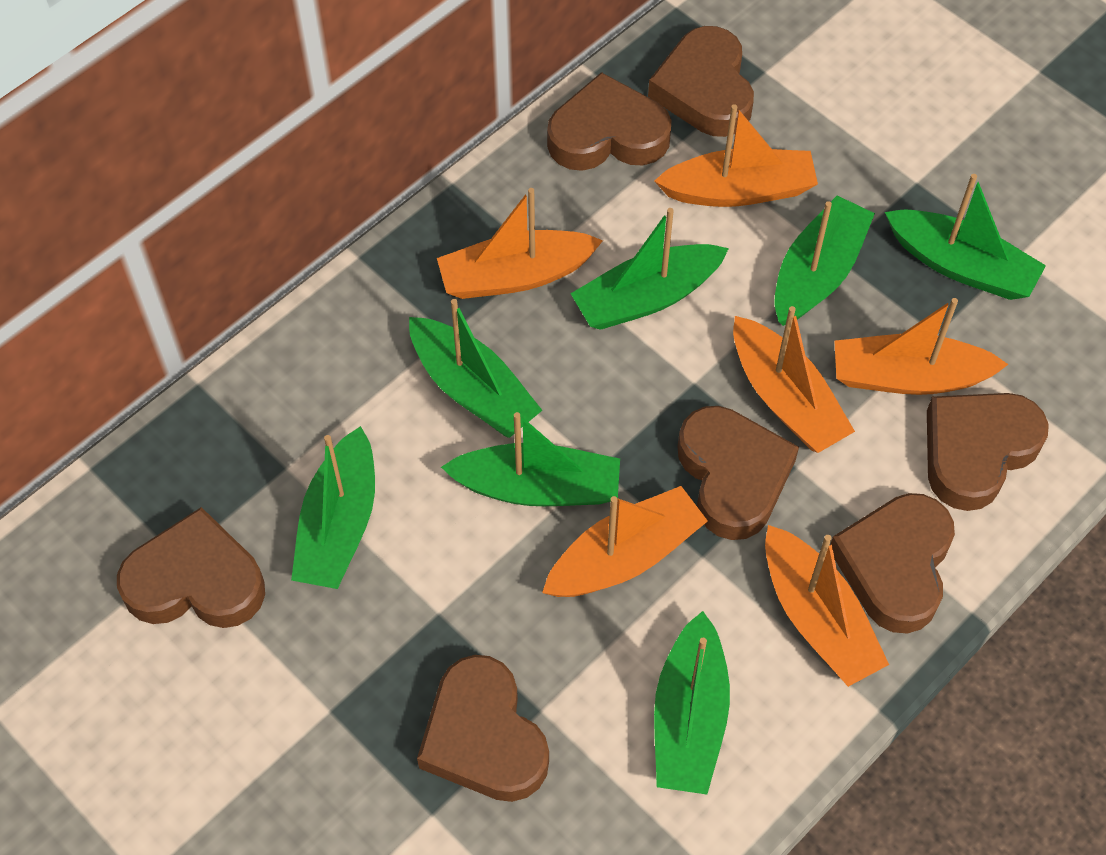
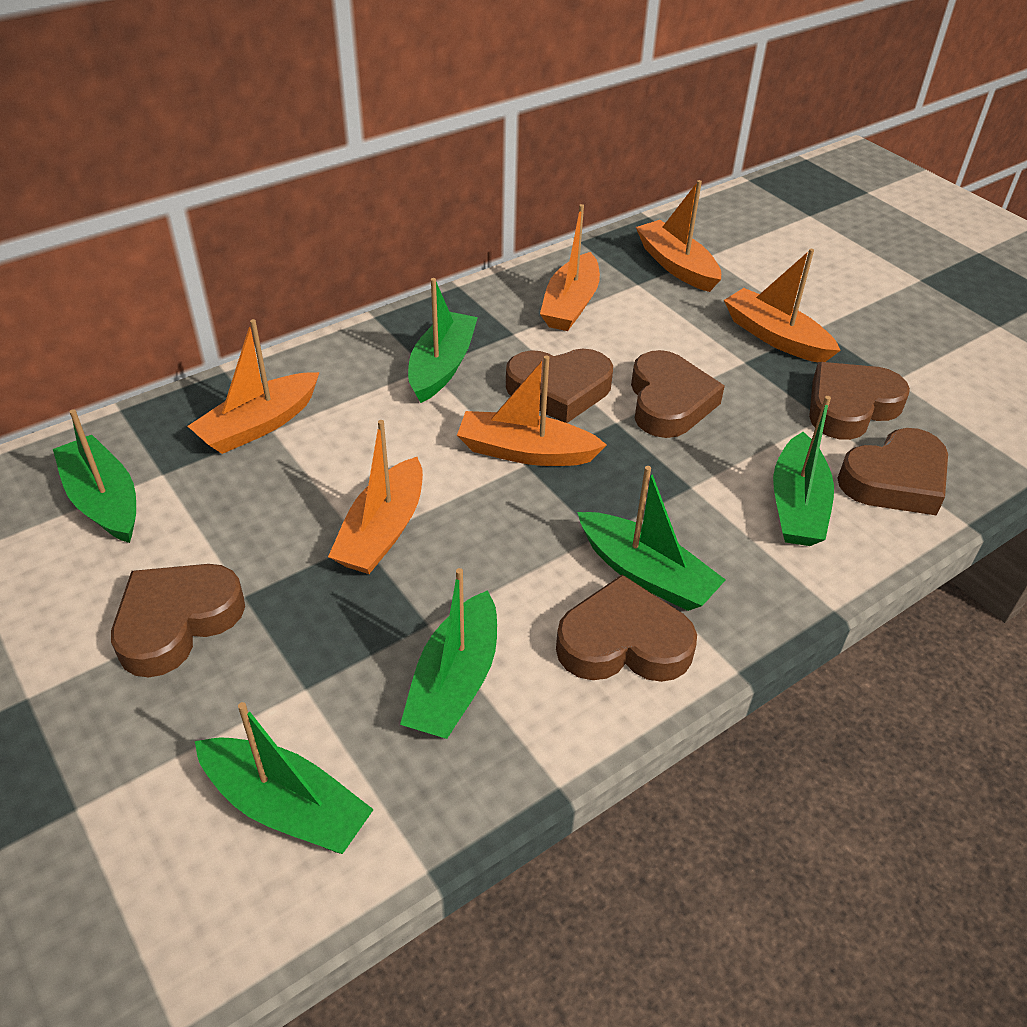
brown heart: [117,507,265,628] [417,655,549,802] [547,72,671,171] [648,26,754,137] [677,406,799,540] [830,493,955,634] [927,393,1049,511] = 7 -> [111,564,245,677] [506,349,613,423] [556,575,697,682] [631,350,725,438] [809,362,910,440] [837,428,948,516] = 6
green boat: [291,426,375,589] [409,299,542,438] [441,412,620,506] [570,208,729,330] [654,611,730,794] [774,196,875,326] [885,174,1046,300] = 7 -> [53,409,136,543] [195,702,374,854] [400,568,497,739] [408,278,478,403] [577,466,726,611] [773,396,834,546] = 6

